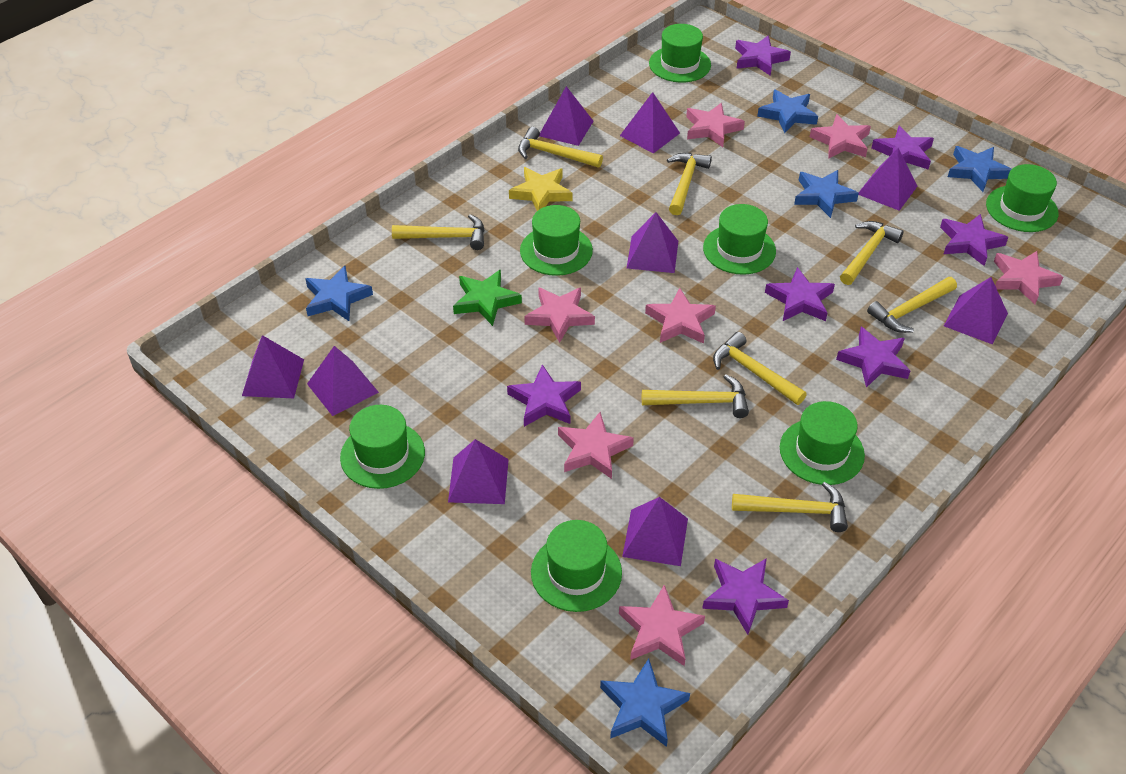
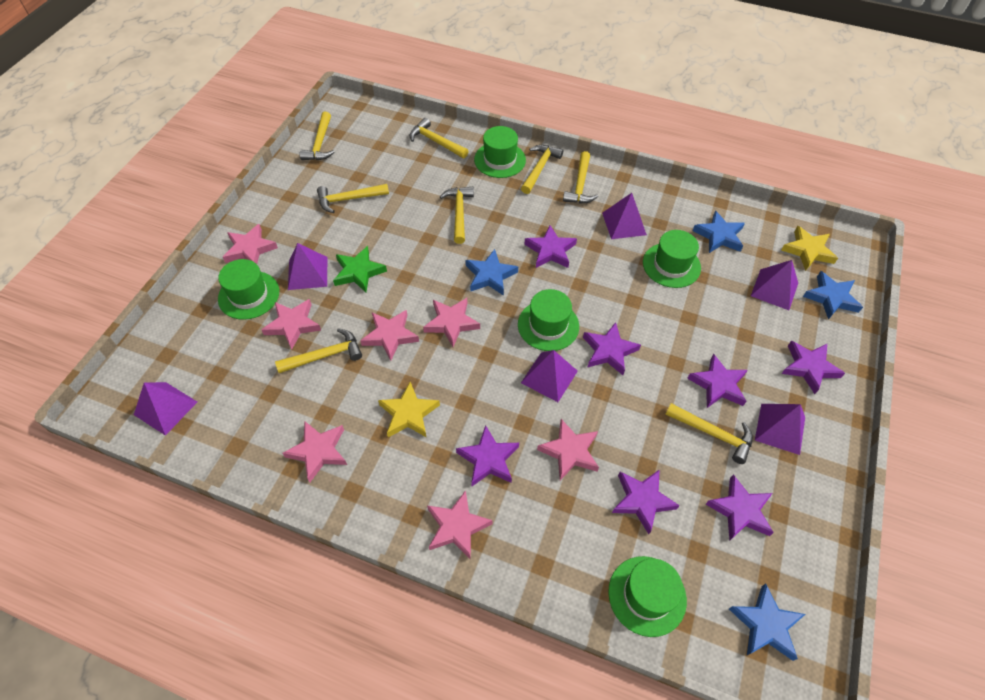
blue star: [305,266,373,321] [600,658,690,747] [757,89,818,133] [794,170,859,218] [948,146,1011,192] = 5 -> [465,249,518,296] [693,210,745,253] [729,584,806,661] [803,271,863,320] = 4
green hat: [340,405,425,489] [520,205,593,276] [531,520,622,612] [649,24,711,82] [703,204,776,275] [780,401,865,485] [986,164,1058,232] = 7 -> [218,259,279,320] [474,126,526,178] [518,289,579,351] [608,556,687,637] [643,230,701,288] = 5
purple pyramid: [242,335,304,398] [307,346,379,416] [448,439,509,504] [539,86,593,146] [620,92,680,153] [622,497,688,566] [627,212,678,273] [858,148,917,211] [944,277,1008,345] = 9 -> [134,382,197,436] [288,243,327,290] [521,350,578,402] [602,193,647,239] [751,260,798,310] [755,404,805,455] = 6
yellow star: [509,167,572,211] = 1 -> [378,382,440,438] [781,226,838,271] = 2

